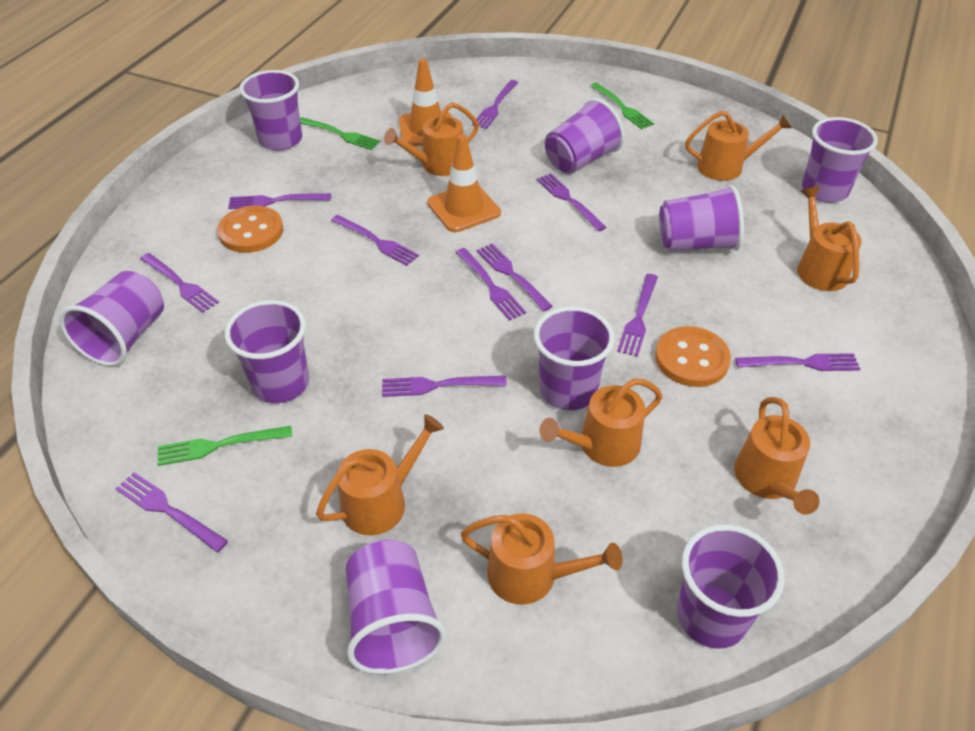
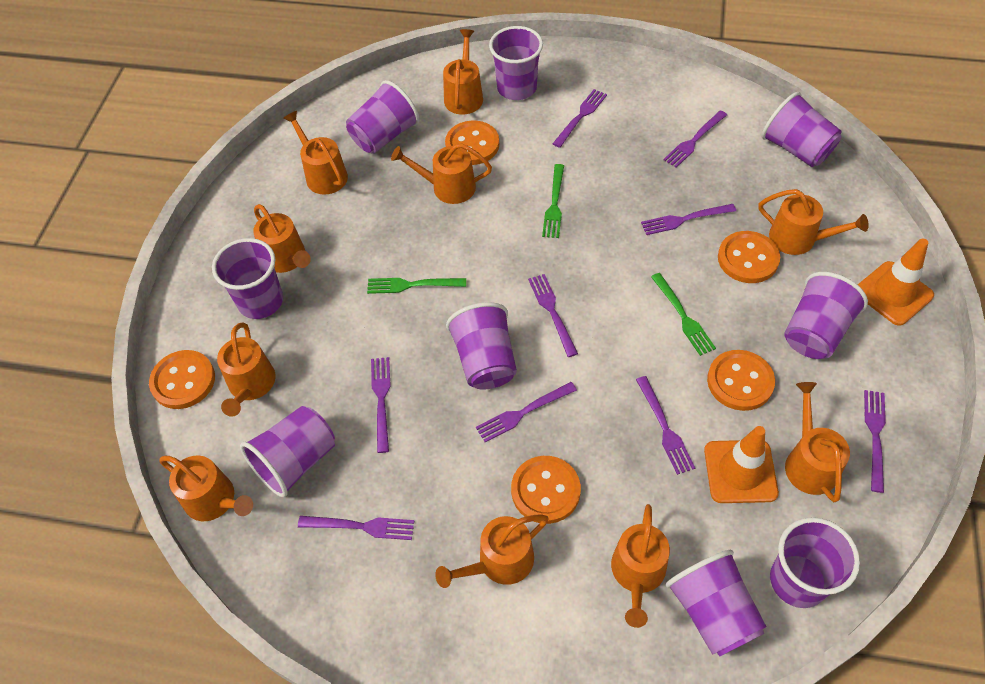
orange button: [217,206,283,253] [655,326,731,387] = 2 -> [149,350,215,409] [445,121,499,165] [511,456,581,524] [707,350,775,411] [718,231,780,283] = 5
orange watering can: [316,414,444,535] [384,102,479,176] [461,513,623,605] [539,378,663,467] [685,111,792,181] [734,397,820,515] [797,187,862,291] = 7 -> [160,456,253,521] [217,322,276,417] [253,204,311,273] [283,111,348,195] [391,143,492,204] [435,514,549,588] [443,29,483,115] [611,504,670,628] [758,189,869,255] [785,382,850,502] = 10
purple fork: [115,472,228,552] [140,253,219,313] [228,193,331,209] [331,215,419,266] [382,376,507,397] [456,248,526,321] [472,80,519,129] [477,244,553,311] [537,173,607,232] [617,274,658,357] [735,353,860,371] = 11 -> [298,516,414,540] [371,357,391,453] [476,382,577,442] [528,274,578,357] [553,89,607,148] [636,376,695,475] [641,204,736,235] [663,110,727,167] [864,390,886,493] = 9

